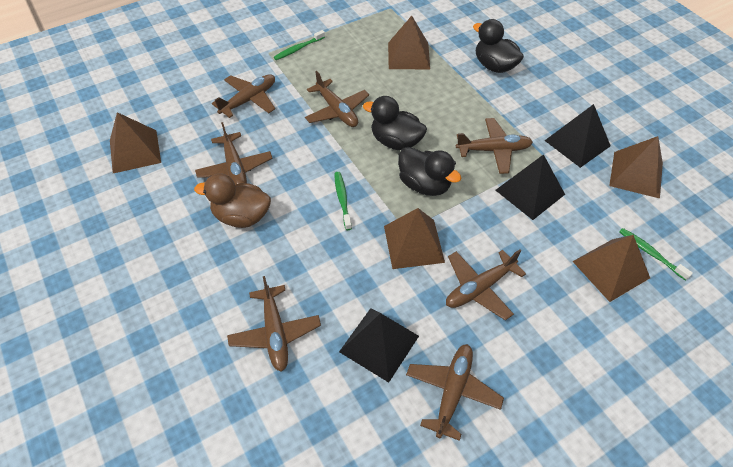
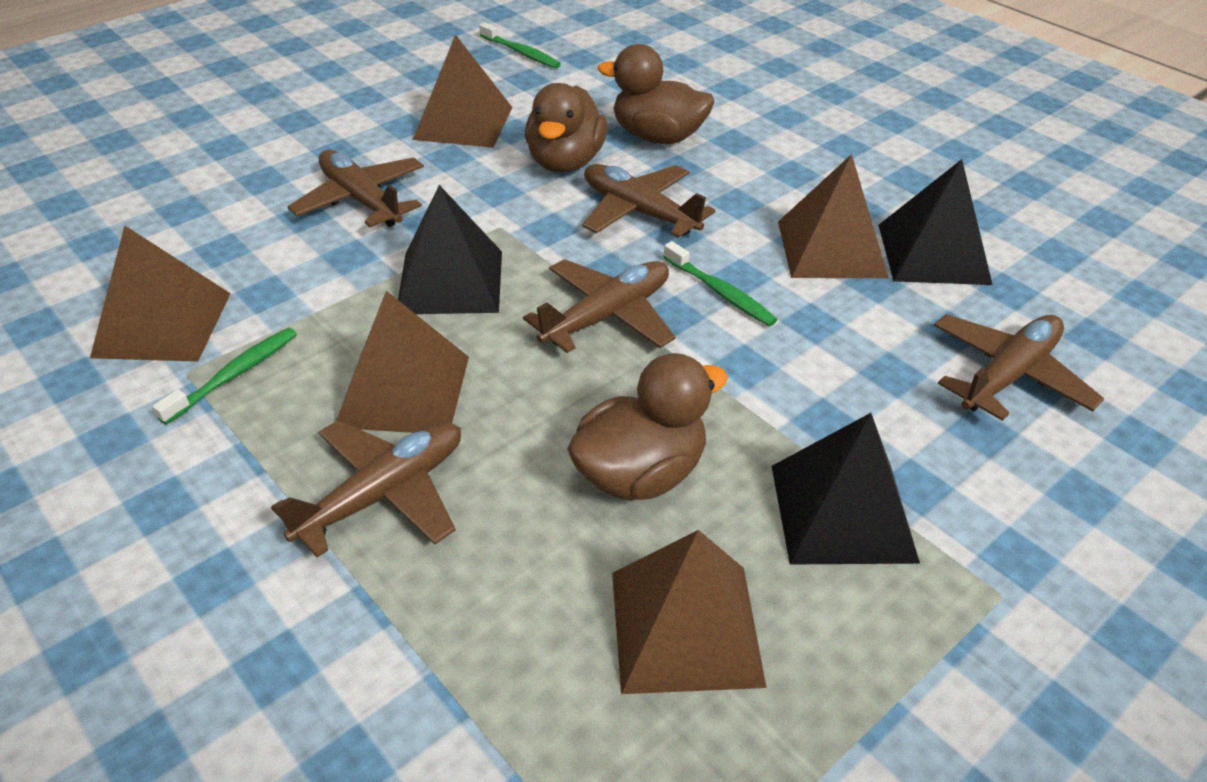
black duck: [363,96,427,150] [398,147,461,196] [473,19,524,73] = 3 -> none = 0
brown duck: [194,173,271,228] = 1 -> [525,83,608,172] [567,353,728,500] [598,44,714,144] = 3
brown plane: [195,122,273,185] [212,74,275,118] [227,276,321,372] [305,71,369,127] [406,344,504,441] [446,249,526,320] [456,118,533,174] = 7 -> [271,420,461,558] [287,150,424,227] [523,259,676,353] [582,164,715,238] [934,314,1104,421] = 5

